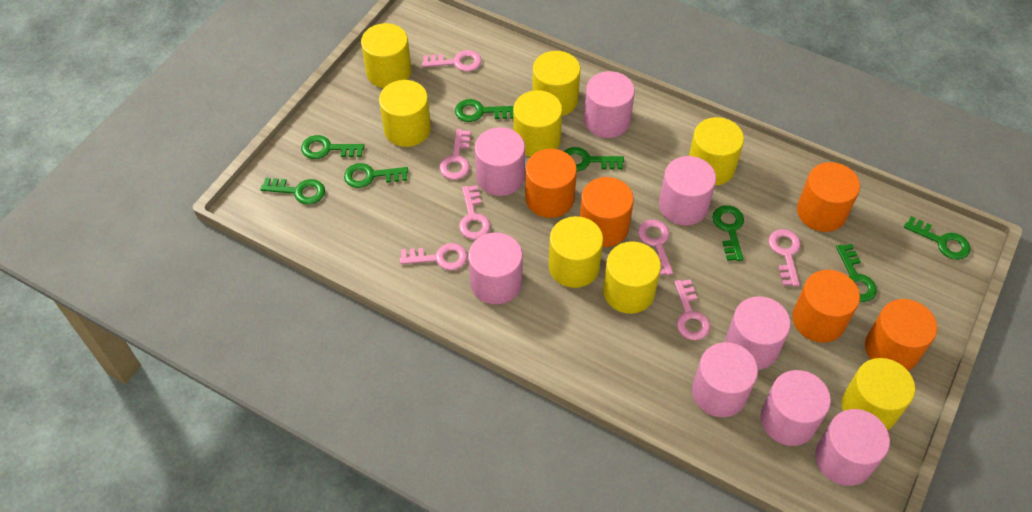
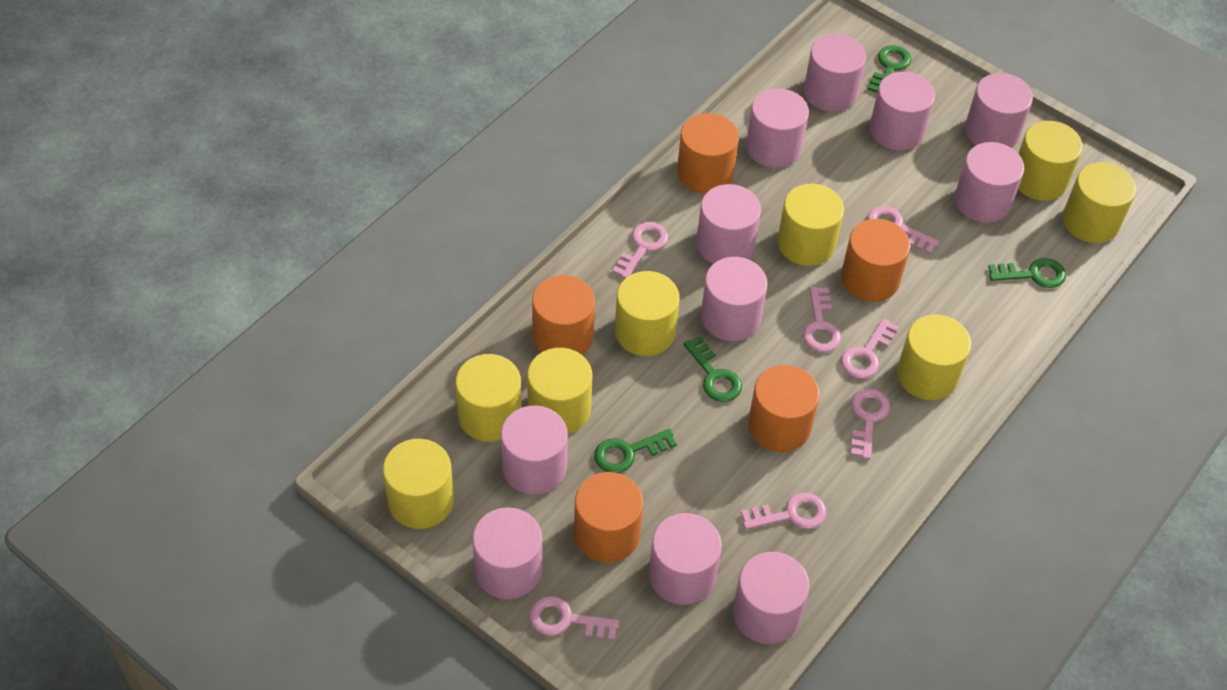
green key: [260,177,325,205] [301,135,364,159] [344,163,408,188] [455,99,514,122] [564,147,624,171] [712,205,744,261] [836,244,877,302] [904,216,971,260] = 8 -> [594,429,677,473] [683,336,742,402] [868,45,911,92] [988,258,1066,288] = 4
pink cylinder: [468,232,523,304] [475,127,525,196] [584,71,635,138] [659,156,716,226] [692,342,758,417] [725,296,791,370] [760,370,831,446] [815,409,890,486] = 8 -> [472,507,542,599] [501,406,568,495] [649,513,722,605] [697,184,761,264] [701,257,767,341] [733,552,810,644] [746,88,809,168] [804,34,866,112] [870,72,935,150] [954,142,1024,223] [965,73,1033,148] = 11

